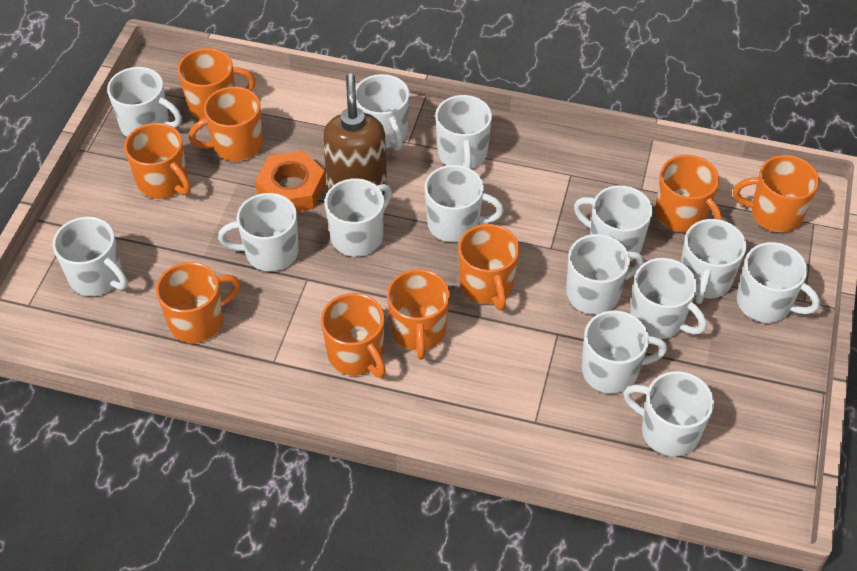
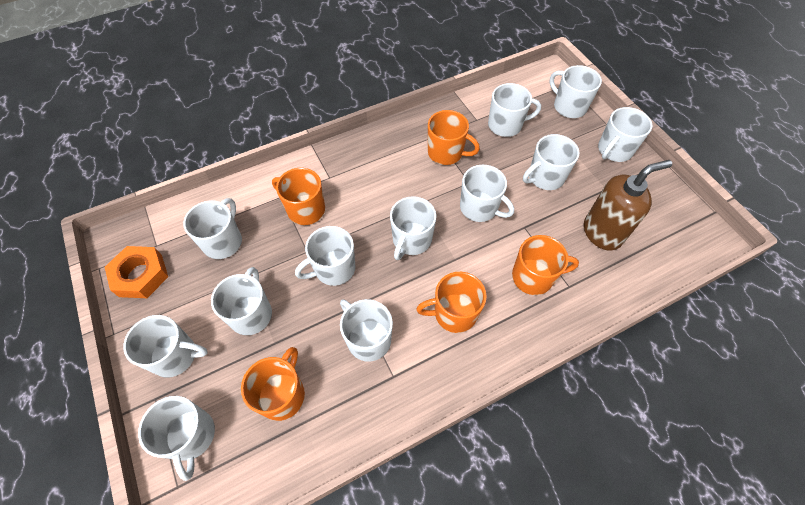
orange mug: [124,123,191,199] [156,262,240,343] [178,48,255,120] [189,87,263,161] [321,293,386,378] [387,269,450,360] [458,224,519,310] [655,155,722,232] [733,155,819,232] = 9 -> [241,347,305,421] [272,168,325,225] [416,272,487,333] [428,110,480,165] [512,235,579,295] = 5
white mug: [53,217,128,296] [107,67,182,137] [218,193,299,272] [325,178,392,257] [356,74,410,151] [425,165,504,242] [435,95,492,169] [566,234,644,314] [574,185,653,261] [582,311,667,394] [623,371,714,457] [630,258,707,339] [681,219,746,304] [737,242,820,323] = 14 -> [123,315,208,378] [138,396,215,481] [183,198,242,259] [211,267,272,335] [295,226,355,286] [340,299,393,362] [390,196,436,260] [460,165,514,222] [488,83,541,137] [523,134,580,190] [549,65,602,118] [598,107,652,162] = 12

